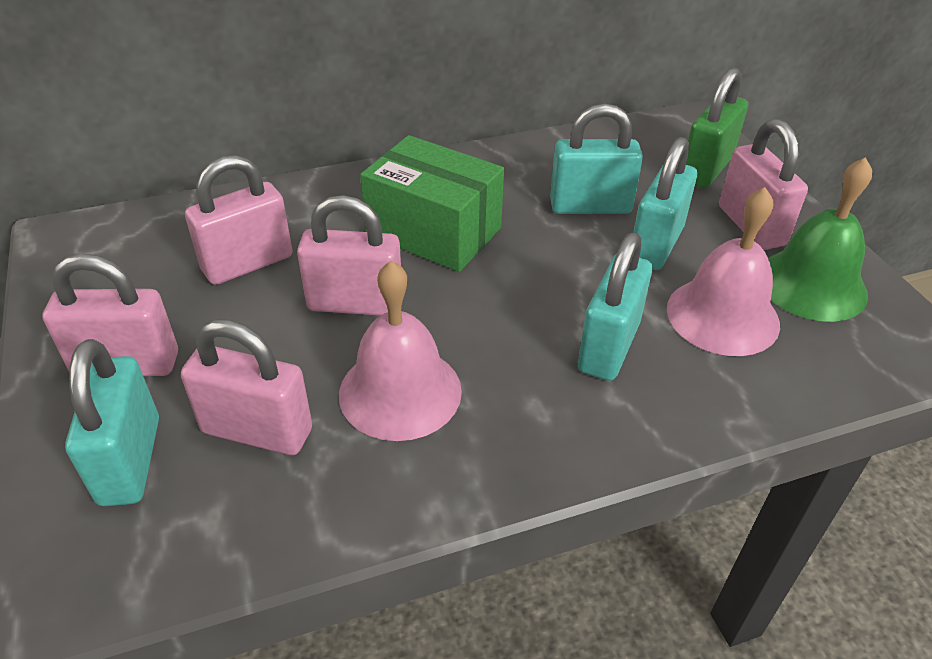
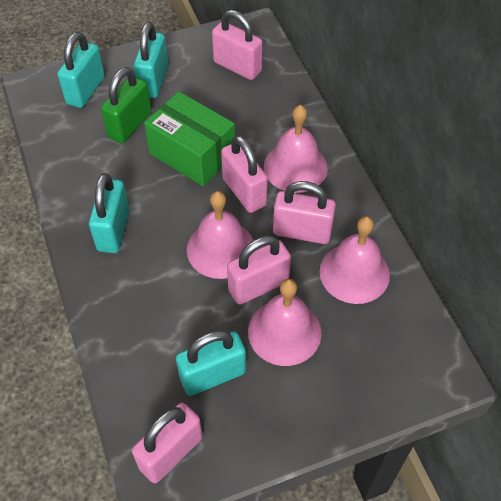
green bell: [768,157,872,322] = 1 -> none = 0
pink bell: [339,261,462,441] [667,187,780,356] = 2 -> [187,191,254,279] [248,279,322,366] [264,105,328,193] [320,216,390,304] = 4

